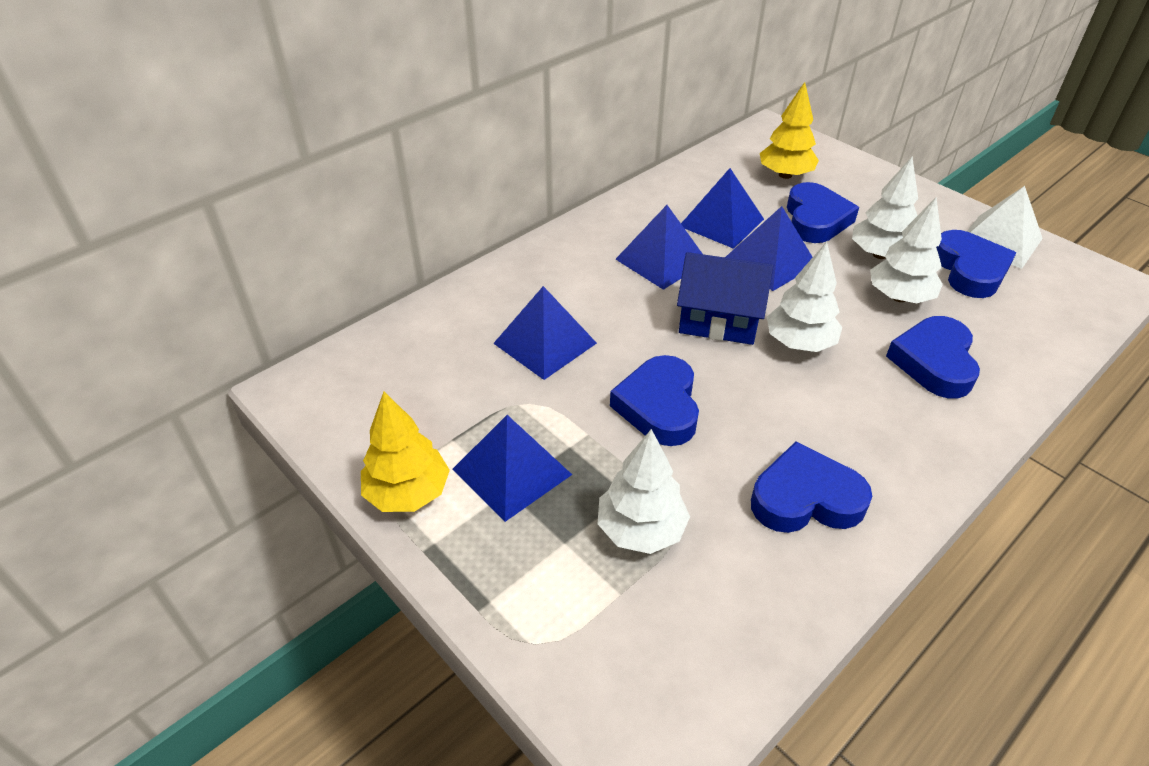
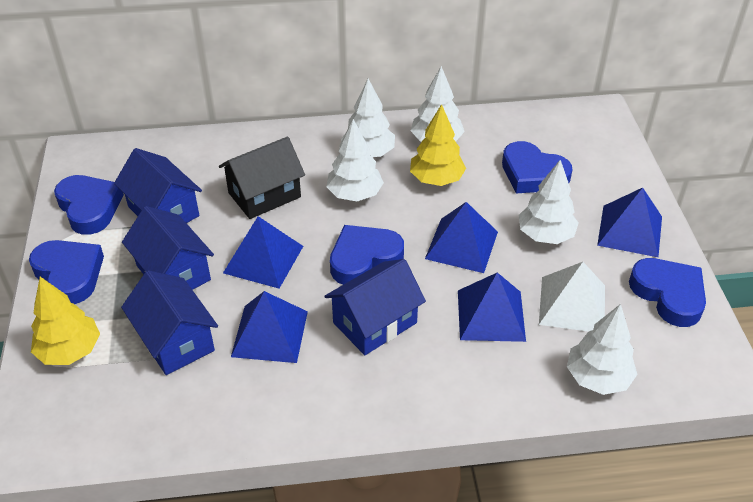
black house: none = 0 -> [219,136,305,219] = 1
blue house: [677,252,773,345] = 1 -> [114,148,202,223] [121,270,218,375] [122,206,214,290] [324,259,426,355] = 4
white tree: [598,429,690,554] [767,242,842,352] [852,157,918,259] [870,197,943,303] = 4 -> [326,119,384,201] [341,79,395,157] [410,66,465,142] [518,160,579,244] [567,304,638,395] = 5

